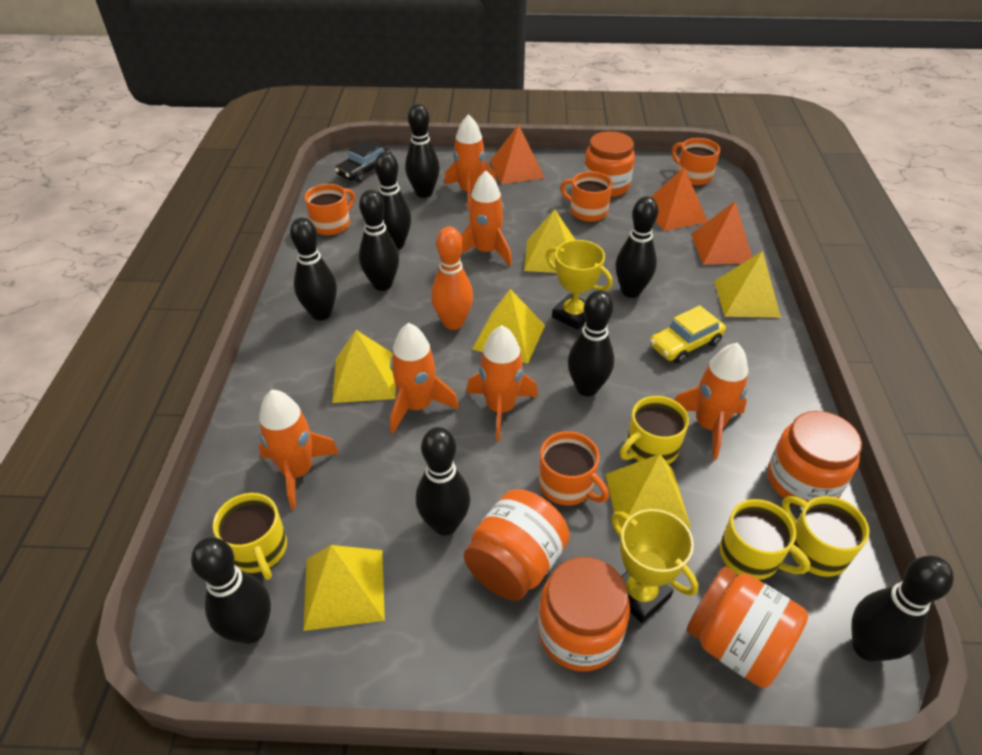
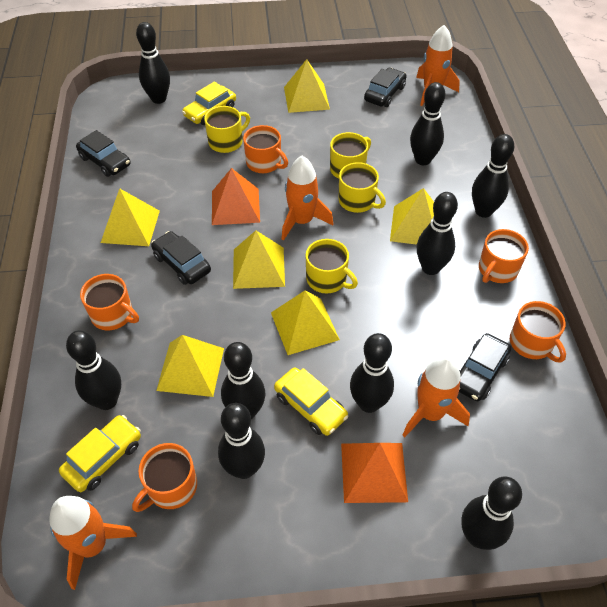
black car: [335,139,391,183] = 1 -> [76,130,131,177] [151,231,211,285] [364,68,406,107] [459,333,511,401] = 4
orange bowling pin: [431,226,473,330] = 1 -> none = 0
orange jar: [464,489,570,601] [538,557,630,671] [584,131,635,197] [687,566,808,688] [768,411,862,507] = 5 -> none = 0
orange mug: [304,184,355,235] [539,431,609,506] [560,171,613,222] [672,138,720,185] = 4 -> [80,274,139,330] [132,443,197,512] [243,125,288,173] [479,229,529,283] [510,301,566,363] = 5
orange pyramid: [490,124,545,184] [651,167,708,231] [691,201,752,265] = 3 -> [212,168,260,225] [341,443,408,503] = 2
orange rocket: [259,390,339,510] [390,323,459,433] [445,114,497,210] [461,171,512,266] [466,325,538,441] [674,343,748,460] = 6 -> [49,496,137,590] [282,156,333,240] [402,355,470,437] [416,25,460,106] = 4
yellow car: [650,305,726,364] = 1 -> [59,415,141,492] [182,82,236,125] [274,368,348,436] = 3
yellow trophy: [546,240,613,330] [611,509,699,623] = 2 -> none = 0

